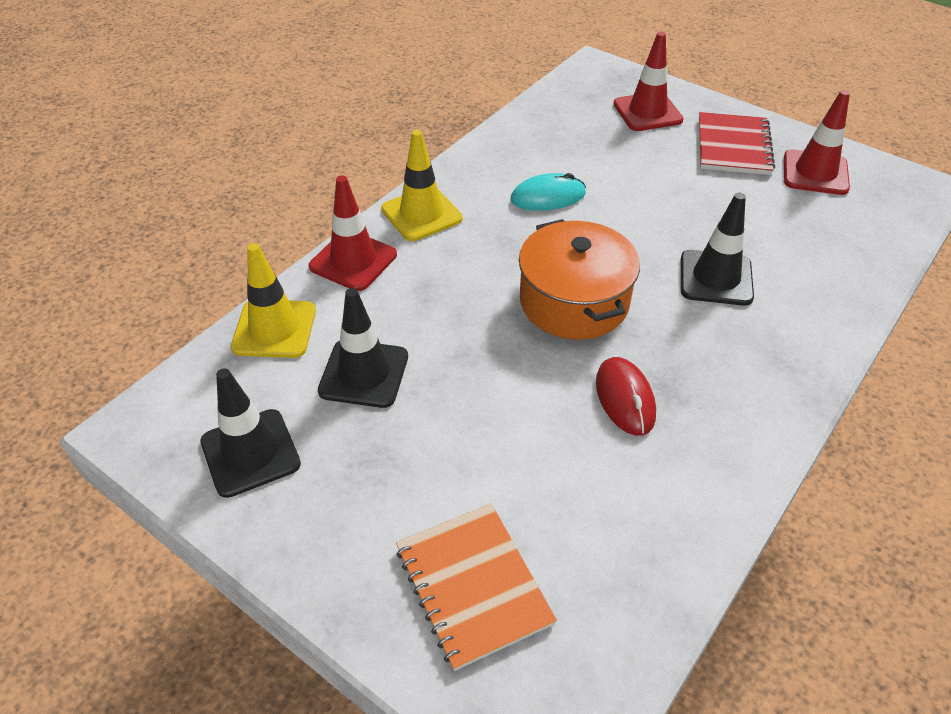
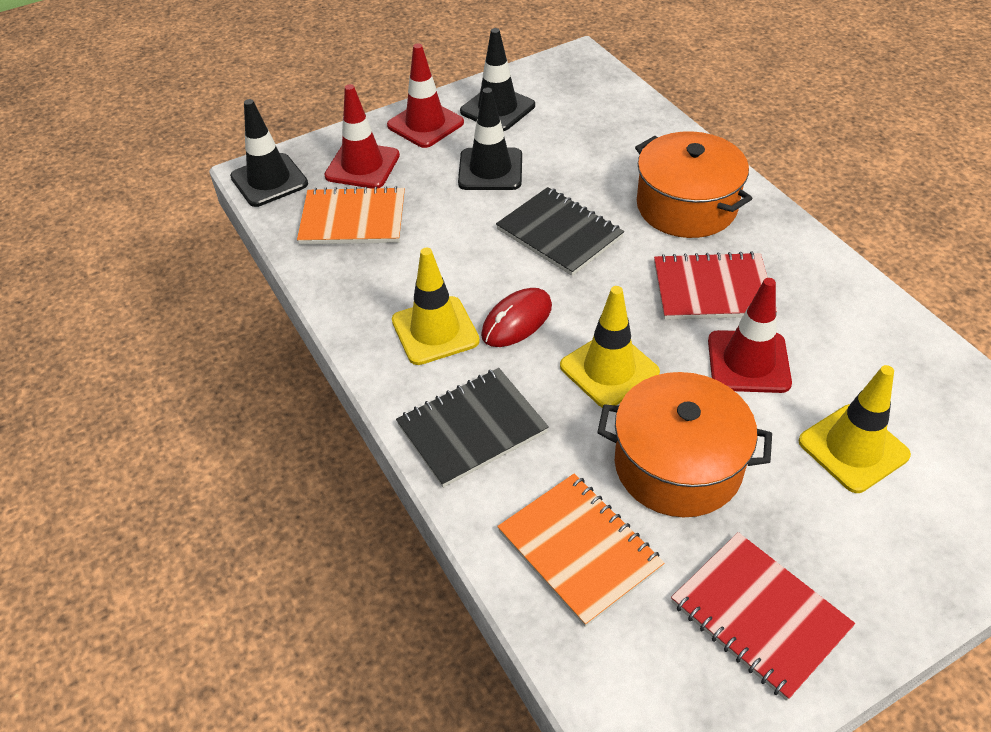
black notebook: none = 0 -> [396,368,549,488] [496,187,624,276] = 2
orange notebook: [396,503,557,671] = 1 -> [297,186,405,245] [497,473,664,627] = 2
orange pot: [519,219,640,340] = 1 -> [597,372,772,517] [635,131,752,238] = 2
red notebook: [699,112,775,175] = 1 -> [654,251,777,320] [671,532,855,701] = 2
turquoise mouse: [511,173,586,211] = 1 -> none = 0
yellow traffic cone: [231,243,316,358] [381,130,463,241] = 2 -> [392,248,480,365] [560,286,660,408] [799,365,911,493] = 3

